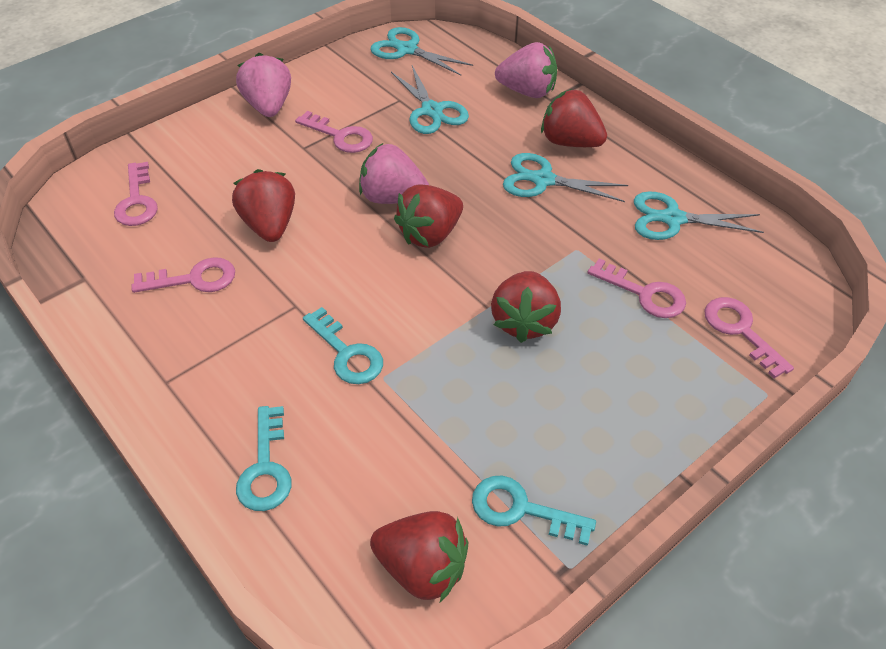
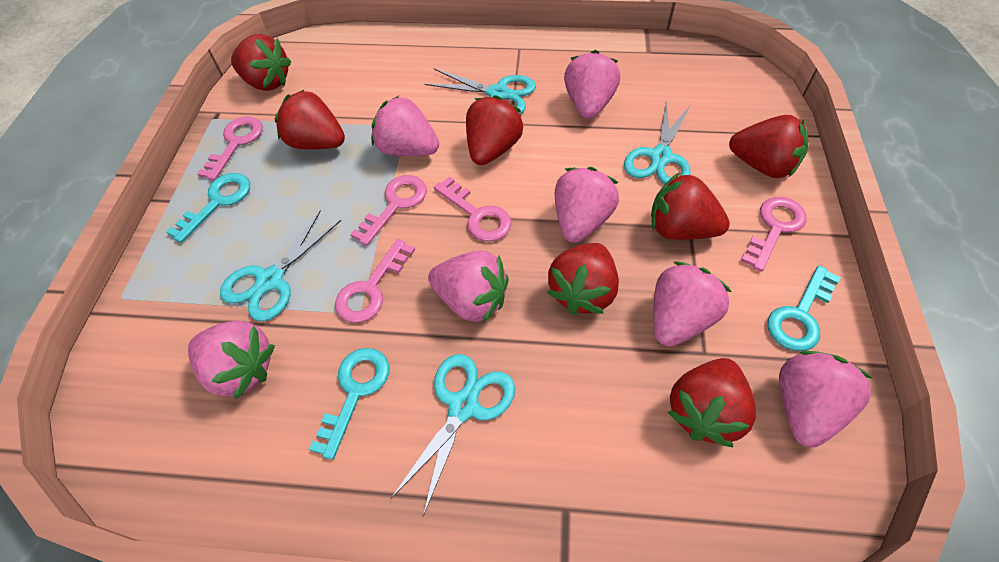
pink strawberry: [236,53,291,117] [359,143,429,204] [495,42,557,98] = 3 -> [188,321,275,399] [371,96,439,156] [428,250,509,323] [555,167,619,243] [564,50,620,119] [653,262,732,347] [779,350,873,448] = 7
red strawberry: [232,169,295,242] [370,511,469,602] [394,185,463,248] [491,271,561,343] [541,89,607,147] = 5 -> [231,34,291,91] [275,90,345,149] [466,95,523,165] [547,243,619,315] [651,172,730,240] [668,358,756,447] [729,115,808,178] = 7

